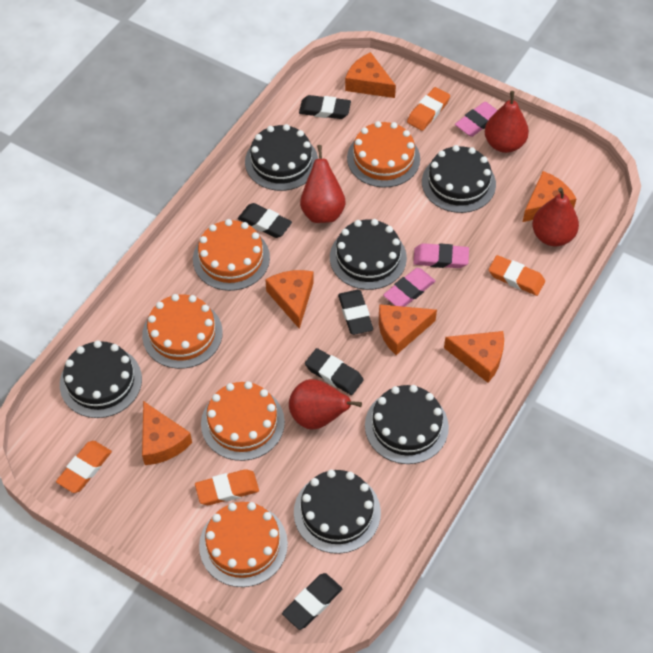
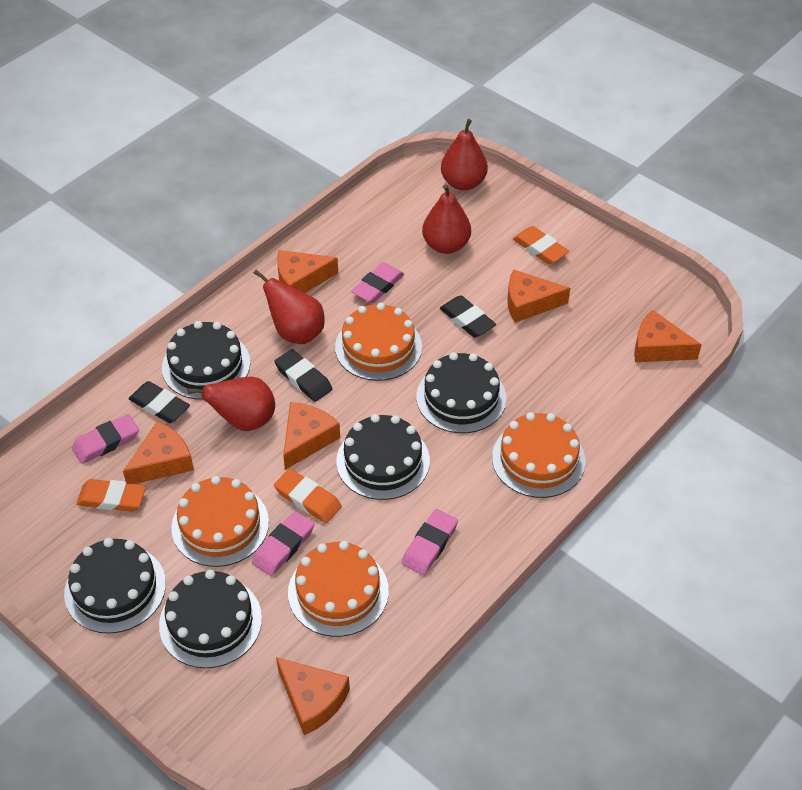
black cake: [60,340,142,418] [245,124,318,191] [294,470,381,554] [330,219,407,290] [365,385,449,464] [422,145,496,213] = 6 -> [64,538,166,634] [159,570,262,668] [162,321,250,400] [336,414,430,500] [417,352,506,433] = 5
black eraser: [238,203,292,238] [282,573,342,630] [299,95,351,119] [305,348,364,395] [338,290,373,335] = 5 -> [128,381,190,423] [274,349,332,402] [440,295,496,338] = 3
orange cake: [142,294,223,369] [193,219,270,291] [199,502,288,587] [201,381,285,461] [347,121,420,188] = 5 -> [171,476,269,567] [288,541,389,637] [335,303,422,381] [492,412,586,498] = 4
orange eraser: [56,441,112,493] [195,469,259,505] [407,87,450,131] [489,255,545,296] = 4 -> [76,479,146,512] [274,469,342,523] [513,226,569,264] = 3
pink eraser: [383,268,435,307] [413,243,469,268] [455,102,497,137] = 3 -> [72,414,139,464] [252,511,314,576] [351,262,404,303] [402,509,458,575] = 4

